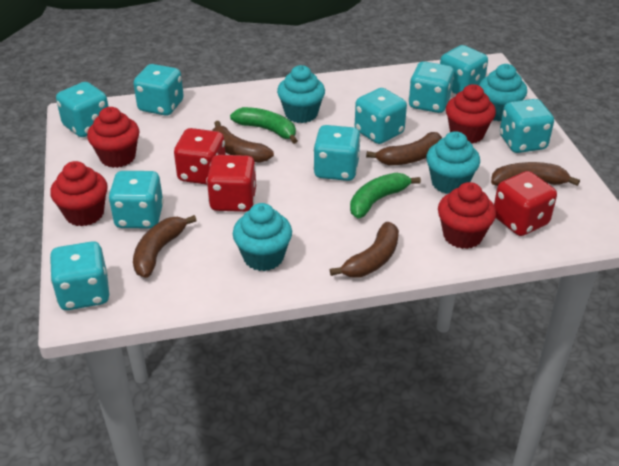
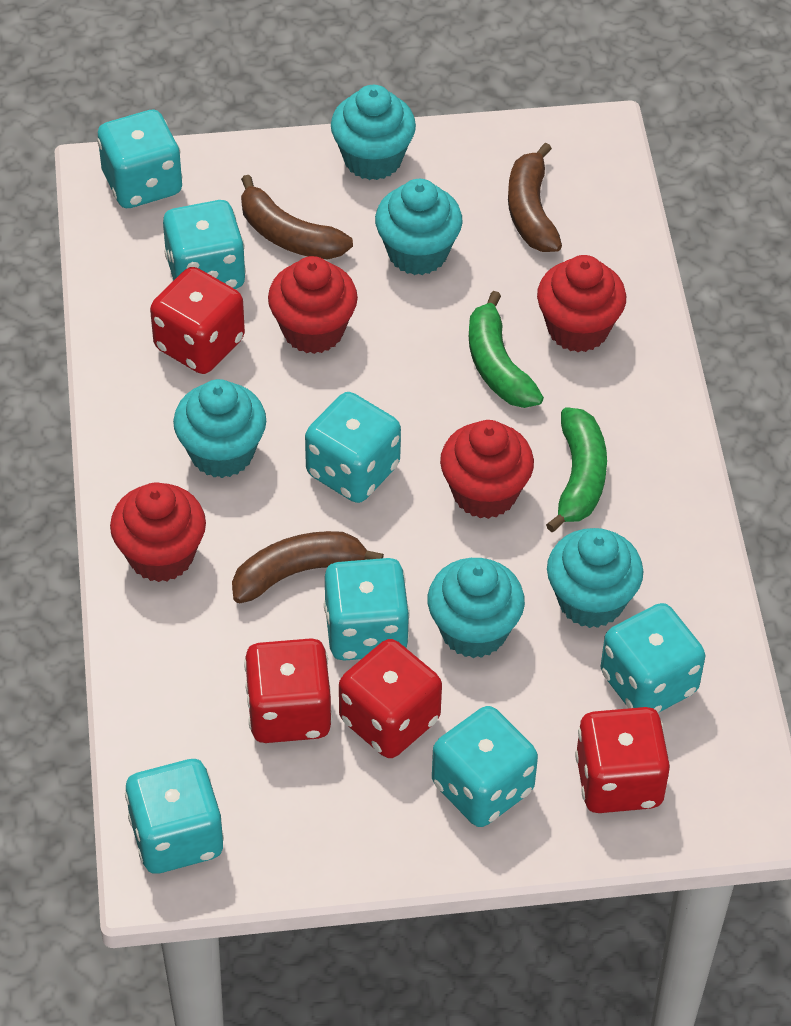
brown banana: [133,215,197,278] [212,121,274,163] [330,222,399,277] [366,132,442,166] [491,162,580,186] = 5 -> [232,531,384,603] [241,175,353,260] [508,143,562,252] = 3
red dice: [174,128,226,185] [206,155,256,212] [494,171,557,236] = 3 -> [150,267,245,374] [244,638,332,743] [339,639,442,758] [575,707,670,813] = 4
turquoise cupcake: [233,203,292,271] [277,65,325,123] [426,131,480,194] [479,64,527,121] = 4 -> [173,379,266,478] [331,85,416,180] [375,179,463,275] [428,558,525,658] [547,528,643,628] = 5
turquoise dice: [50,241,109,310] [56,82,109,137] [108,171,164,228] [133,64,184,116] [313,125,361,181] [355,88,407,144] [408,61,454,113] [440,45,488,94] [500,99,554,153] = 9 -> [97,110,182,208] [125,759,224,874] [163,200,246,289] [305,392,401,503] [324,558,410,661] [432,706,538,827] [601,603,705,713] = 7

